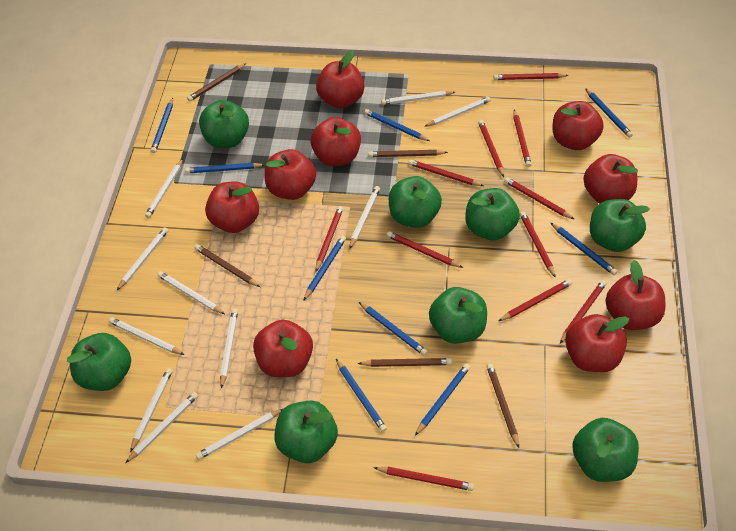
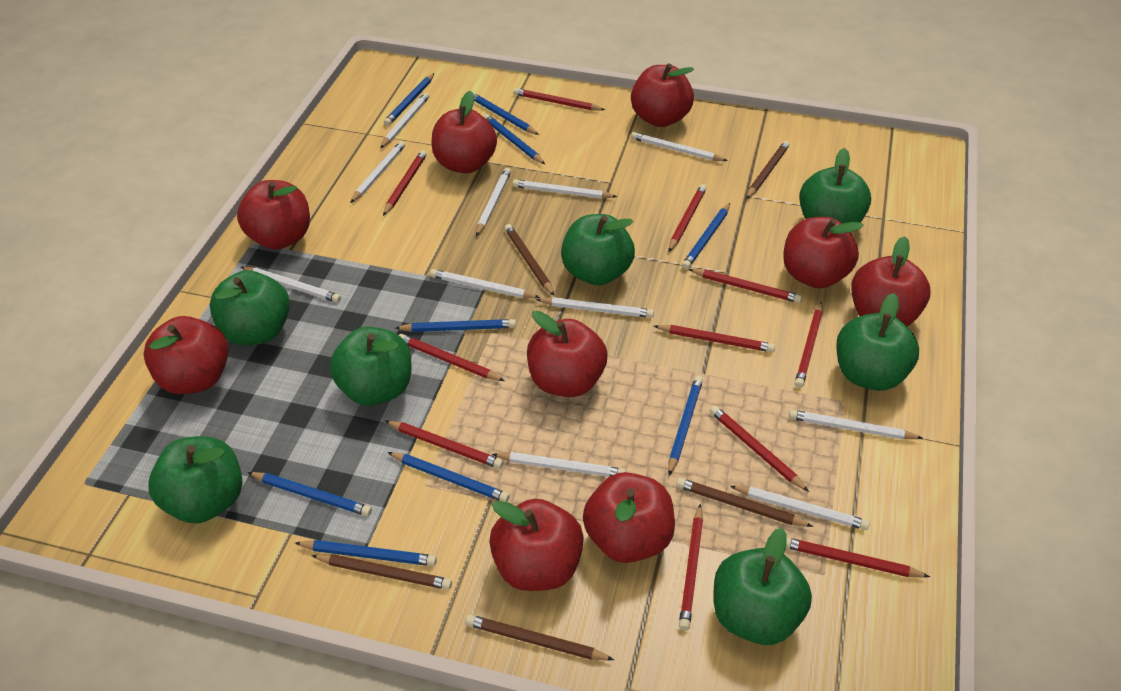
green apple: [67,333,131,391] [199,100,249,148] [274,401,338,463] [389,176,442,228] [429,287,487,344] [465,188,520,240] [572,418,639,482] [590,199,650,252] = 8 -> [148,436,242,523] [210,270,290,345] [330,327,411,406] [561,214,635,285] [714,528,812,645] [799,148,871,224] [836,293,919,391] = 7

